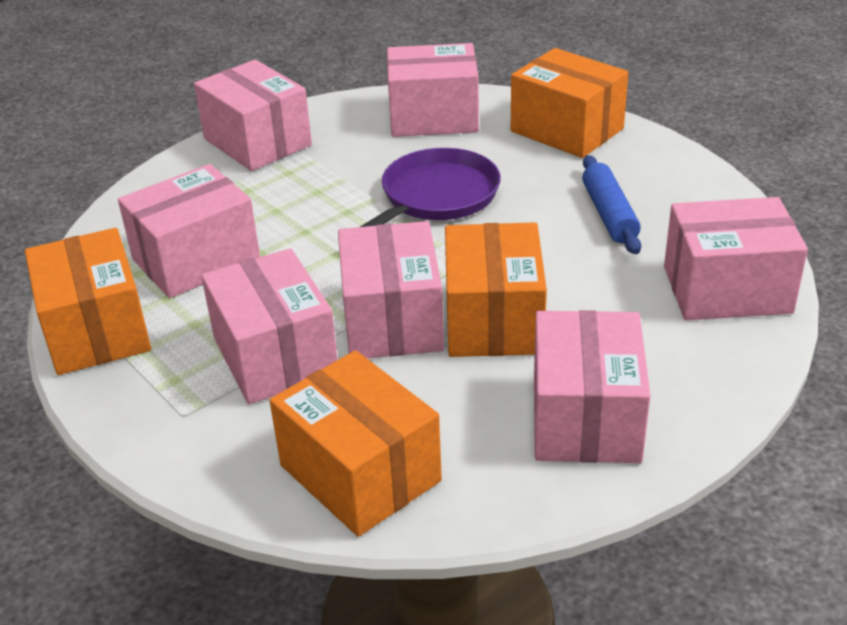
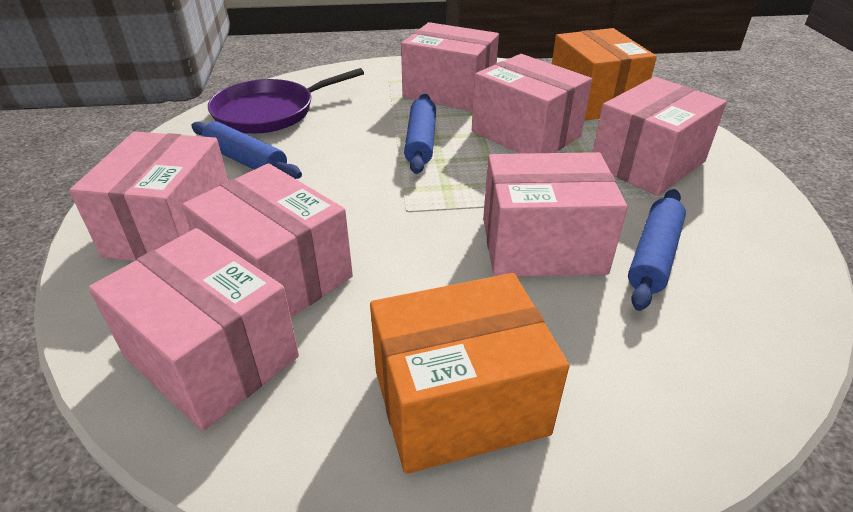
blue rolling pin: [582,155,641,254] = 1 -> [191,121,302,179] [404,94,436,174] [628,189,686,311] = 3
orange box: [25,228,151,375] [270,350,442,537] [445,222,547,357] [511,48,628,158] = 4 -> [370,273,569,474] [552,28,657,121] = 2

